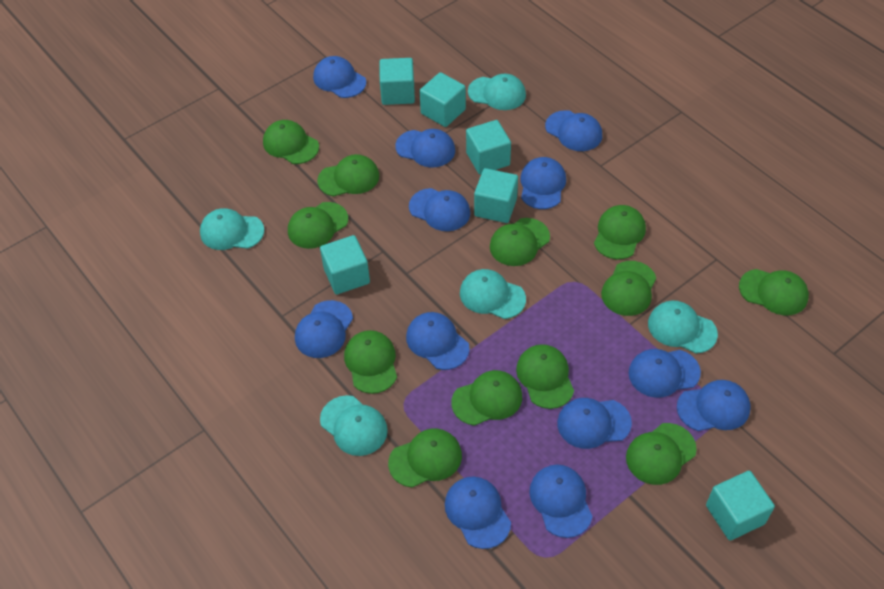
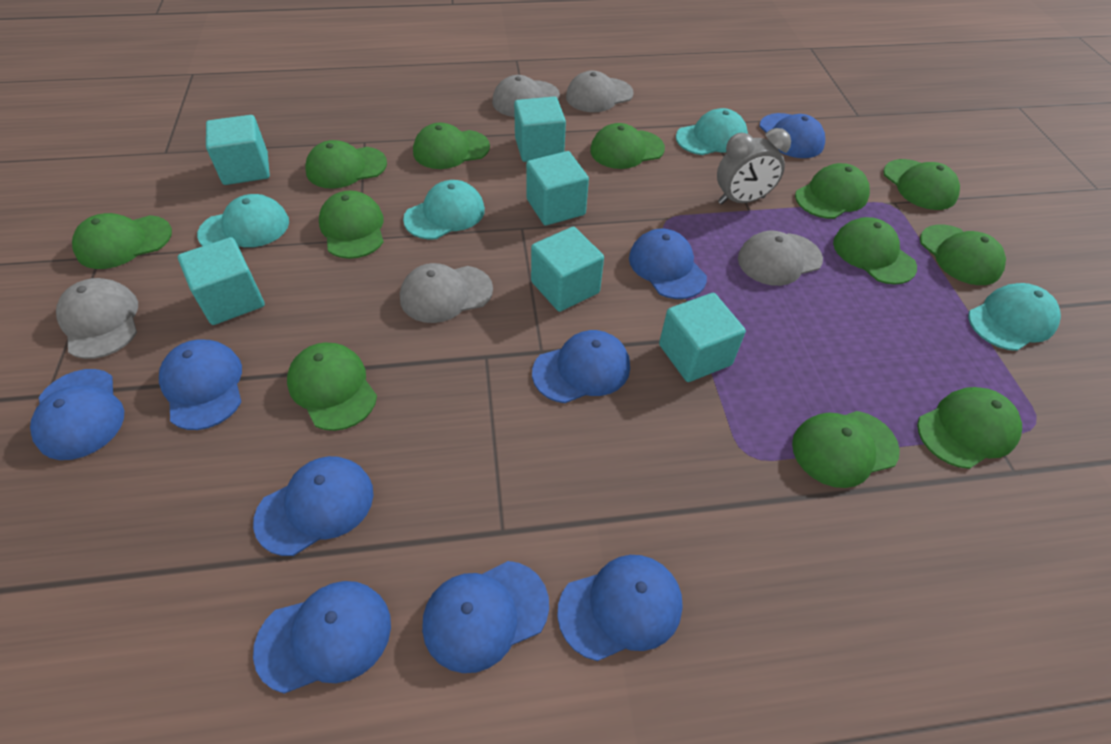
blue cap: [295,300,353,358] [313,56,366,98] [395,129,455,167] [406,312,470,370] [409,188,471,231] [445,476,511,549] [520,157,566,209] [529,465,593,538] [545,110,602,151] [557,398,632,449] [629,349,701,398] [677,380,751,431] = 12 -> [30,369,124,460] [159,340,242,430] [253,456,374,556] [253,581,391,694] [422,561,549,673] [532,330,630,403] [557,555,683,661] [629,229,707,299] [759,113,825,158] = 9
grey cap: none = 0 -> [56,278,138,359] [400,263,493,323] [492,75,560,117] [566,71,634,112] [738,231,823,286] = 5
grey clock: none = 0 -> [717,128,791,205] = 1
turquoise cap: [200,208,264,250] [320,395,388,456] [460,269,526,319] [468,74,526,110] [648,300,718,353] = 5 -> [197,194,289,247] [403,180,485,239] [676,108,748,155] [968,283,1061,351] = 4

